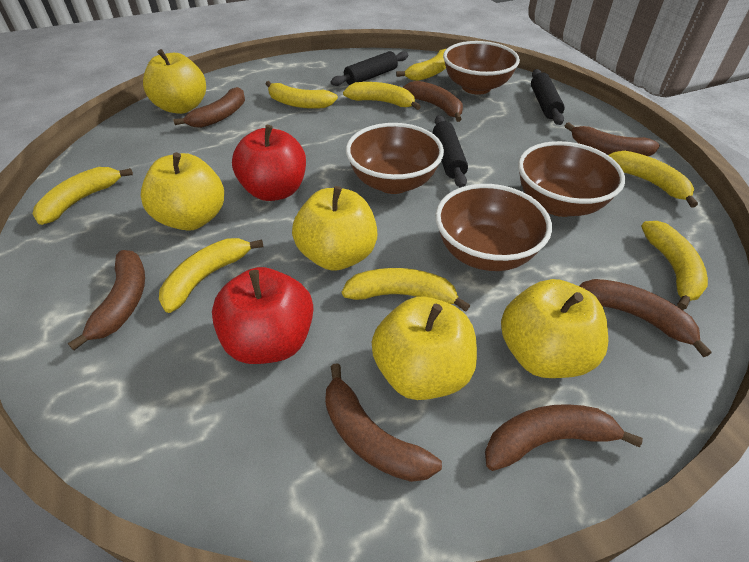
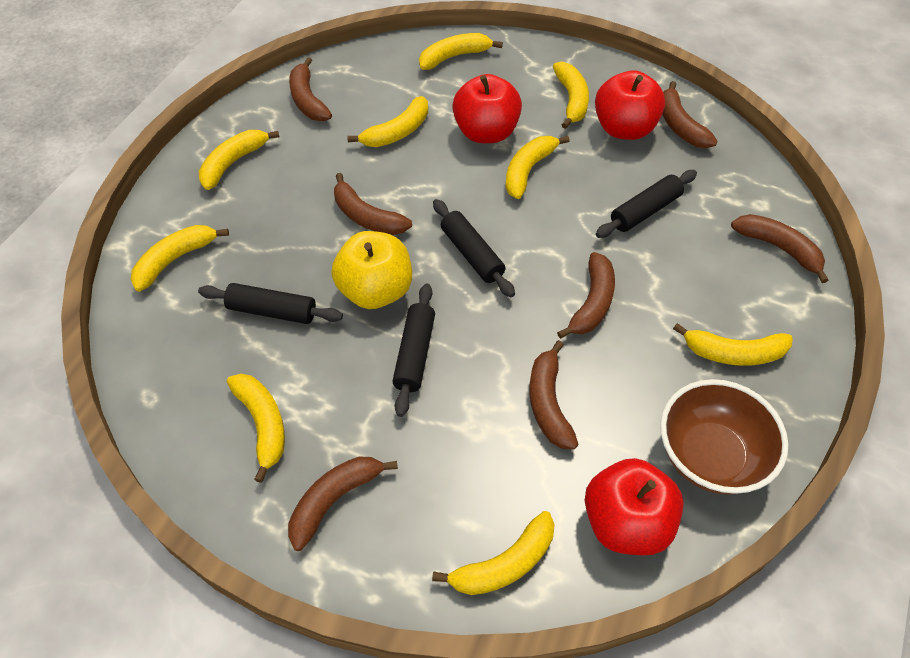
black rolling pin: [331,51,408,86] [433,115,468,188] [531,69,565,125] = 3 -> [198,283,343,324] [392,284,435,417] [433,199,515,297] [596,170,697,238] = 4
brown bowl: [346,123,444,194] [435,184,552,271] [443,41,520,95] [518,141,625,217] = 4 -> [660,379,788,495] = 1
red apple: [212,267,313,364] [232,125,306,201] = 2 -> [452,74,522,143] [585,458,684,555] [595,70,665,140] = 3
yellow apple: [141,152,224,231] [143,49,206,114] [292,186,377,271] [371,297,477,400] [501,279,608,378] = 5 -> [331,231,412,309] = 1
yellow banana: [33,167,133,225] [159,238,264,313] [266,81,338,109] [342,268,470,312] [343,82,421,110] [396,49,446,81] [608,151,698,207] [641,221,708,310] = 8 -> [131,225,229,292] [199,130,279,190] [227,374,285,483] [347,96,428,147] [419,33,503,70] [432,511,555,595] [506,136,570,199] [553,62,589,129] [673,323,793,366] = 9

